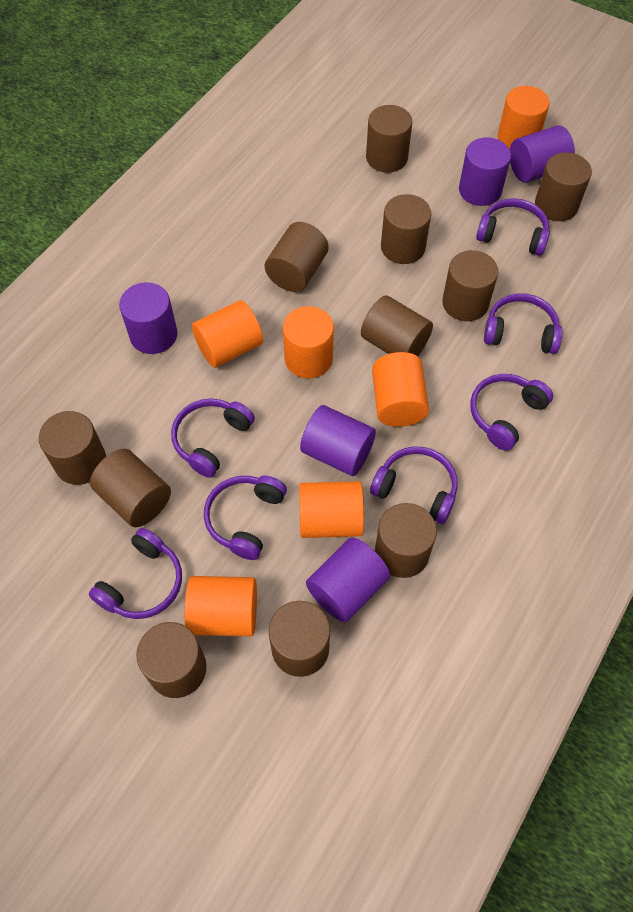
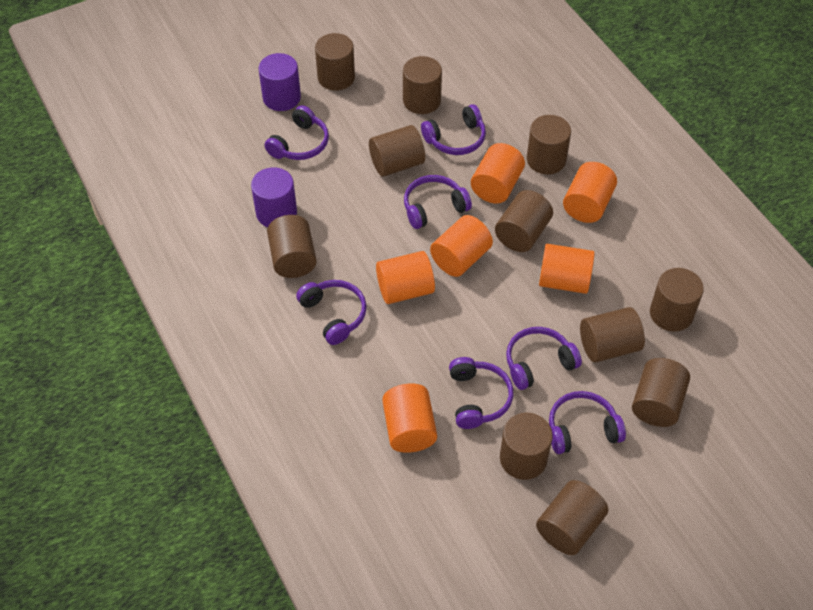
purple cylinder: [119,283,177,354] [300,405,376,476] [306,537,390,622] [459,137,511,206] [510,125,575,183] = 5 -> [251,167,297,227] [259,53,301,111] = 2

